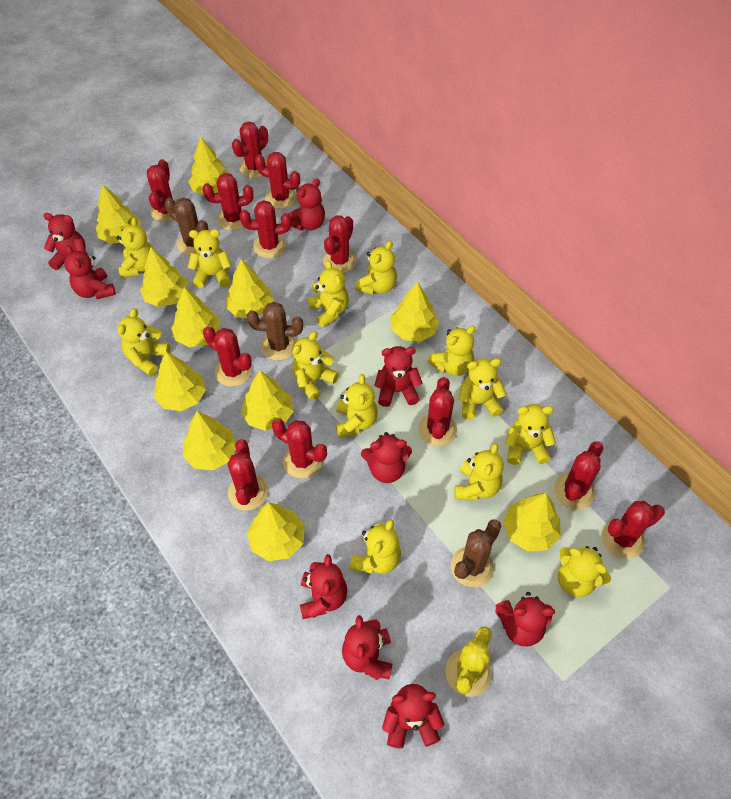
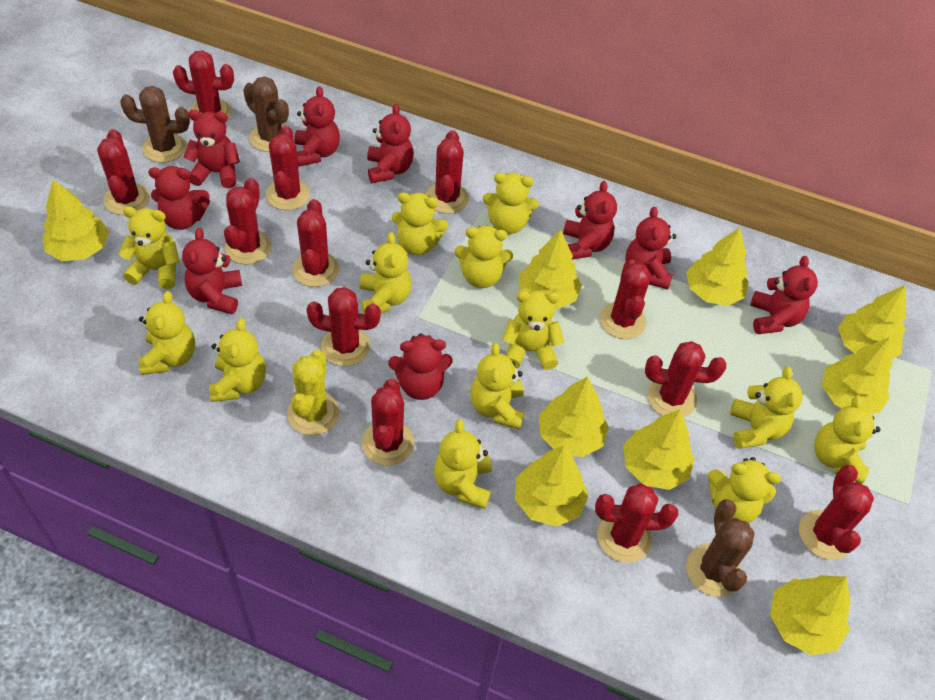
yellow tree: [96,184,141,244] [140,247,188,307] [154,351,206,411] [171,287,220,347] [183,411,236,470] [188,137,230,195] [226,259,274,318] [241,370,294,431] [247,503,305,561] [390,282,439,342] [503,493,561,552] = 11 -> [43,180,109,261] [515,445,589,527] [519,230,582,309] [539,376,609,457] [623,409,695,490] [686,228,749,306] [770,575,851,655] [822,337,892,414] [838,285,906,359] = 9

